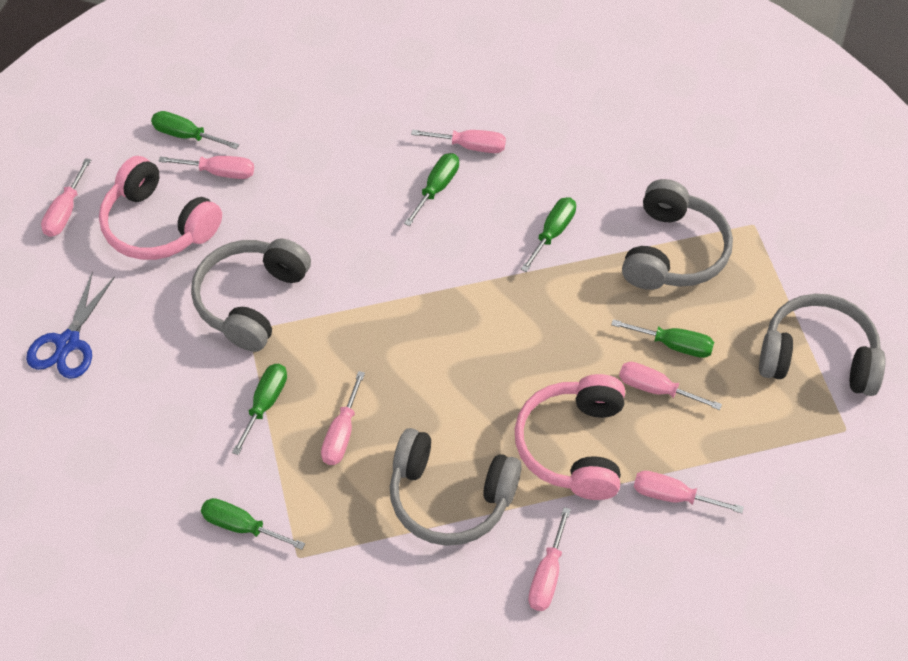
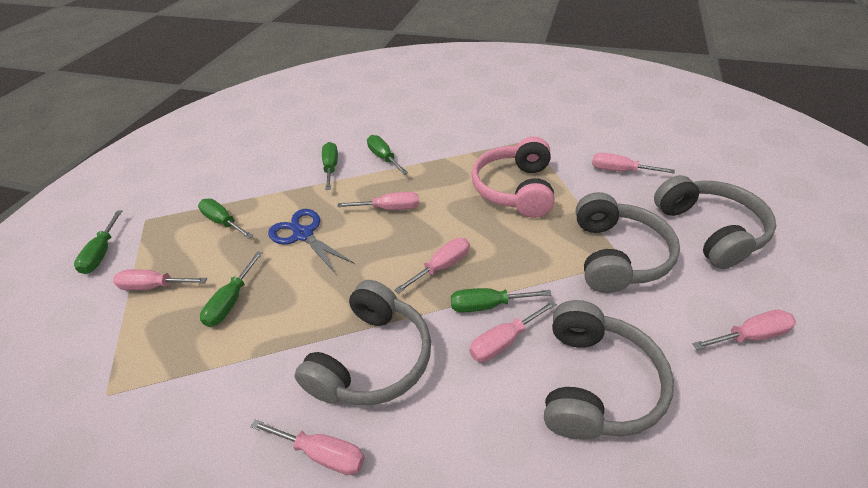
pink headphones: [99,156,222,260] [515,374,625,500] = 2 -> [471,137,555,218] = 1

